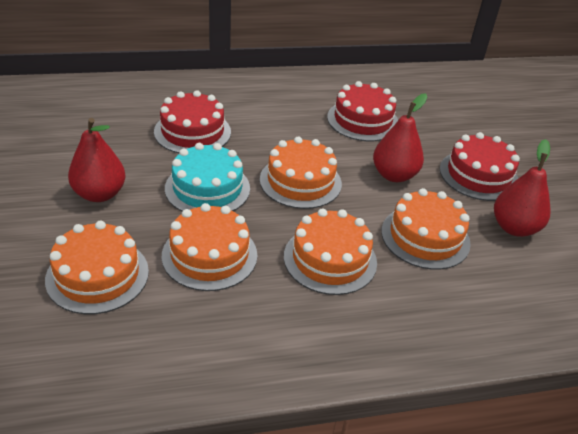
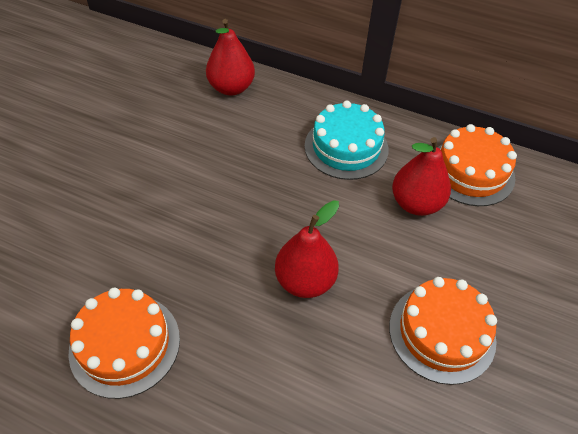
orange cake: [45,221,149,314] [162,203,257,291] [260,137,342,209] [284,208,377,295] [381,188,471,270] = 5 -> [68,288,180,399] [389,277,497,385] [438,124,517,206] = 3
red cake: [154,90,231,153] [327,81,398,141] [440,132,520,201] = 3 -> none = 0

